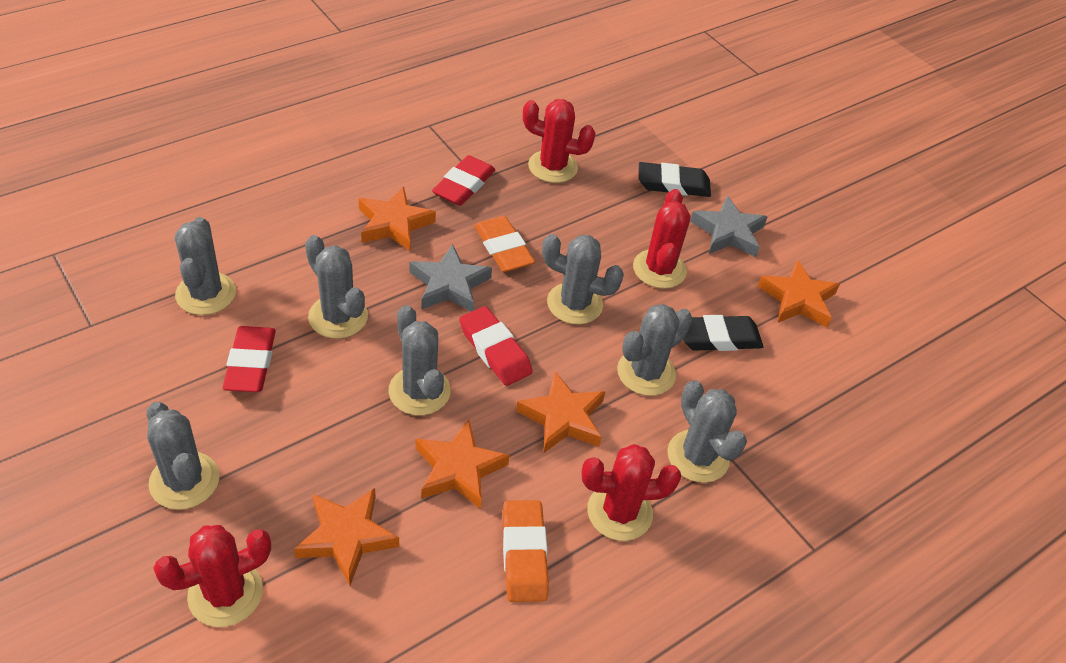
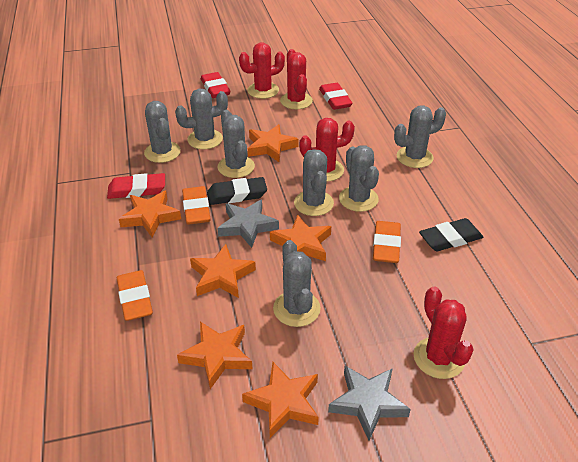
orange eraser: [474,216,535,272] [503,500,549,602] = 2 -> [117,270,153,321] [182,186,210,225] [373,221,401,263] = 3
orange star: [294,488,399,586] [359,187,436,251] [416,420,510,509] [516,371,605,453] [758,260,840,327] = 5 -> [119,190,181,238] [177,322,252,389] [190,244,256,298] [242,362,319,438] [248,124,298,162] [270,214,331,261] = 6

